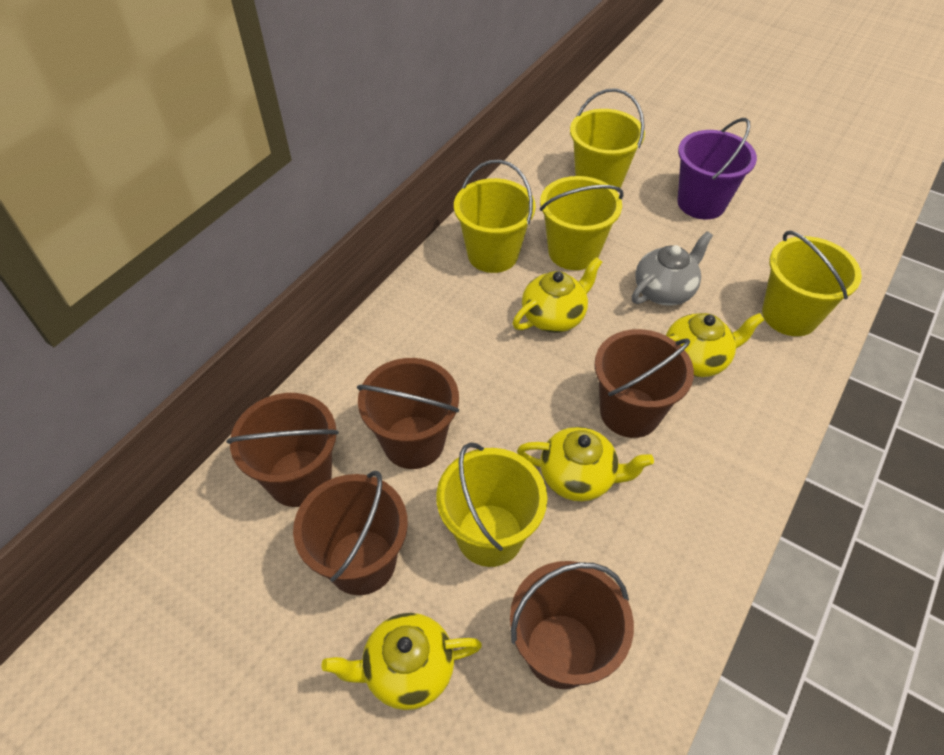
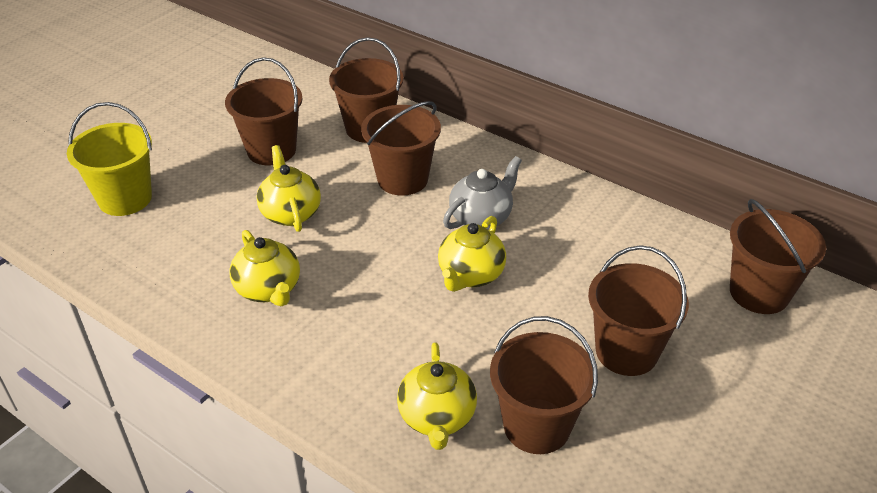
brown bucket: [226,393,339,507] [293,471,408,595] [357,358,459,469] [510,561,634,689] [594,329,694,438] = 5 -> [225,57,302,165] [329,37,404,143] [361,101,441,196] [490,316,598,454] [588,245,689,376] [730,199,826,314] = 6
purple bucket: [677,118,757,219] = 1 -> none = 0
yellow bucket: [436,442,547,567] [454,160,536,273] [540,176,624,270] [570,88,645,191] [762,231,862,336] = 5 -> [67,102,152,216] = 1

